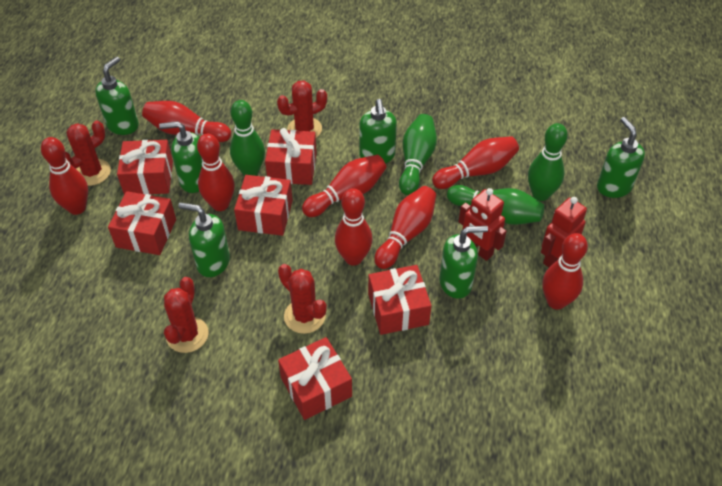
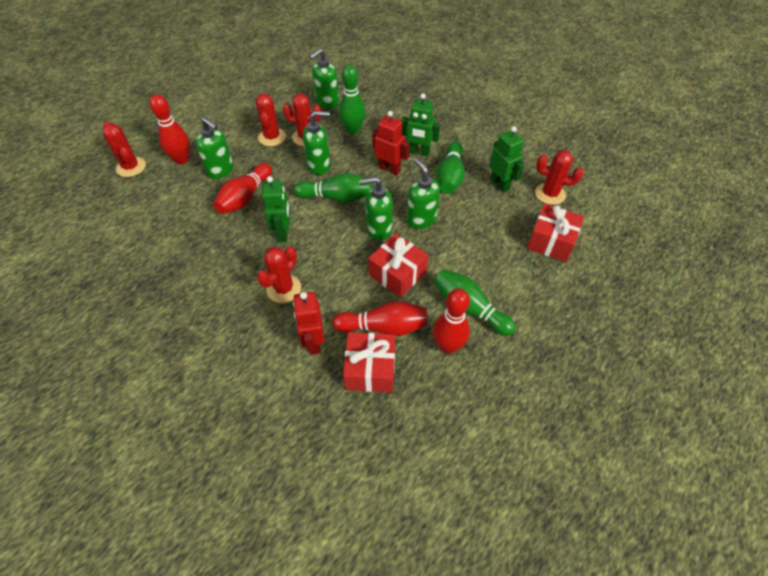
green robot: none = 0 -> [262,176,290,242] [401,93,440,157] [489,126,524,193] = 3
green soap dispenser: [95,57,139,135] [159,121,202,193] [178,202,230,277] [360,99,397,163] [439,226,488,299] [597,117,645,198] = 6 -> [196,117,233,179] [303,111,330,175] [309,48,339,108] [359,177,393,240] [407,158,440,229] = 5
red bowling pin: [41,137,88,215] [142,101,231,142] [197,134,235,211] [302,155,386,217] [335,188,372,266] [374,186,436,269] [432,136,519,189] [543,233,588,310] = 8 -> [150,94,190,165] [213,163,272,214] [332,301,428,336] [433,288,470,354] = 4
red cactus: [65,120,111,186] [164,277,209,353] [277,81,327,138] [278,264,327,334] = 4 -> [103,121,146,177] [255,93,286,146] [257,246,301,303] [283,94,322,146] [535,150,583,205] = 5
red gift: [108,191,176,255] [117,140,173,195] [234,175,293,236] [265,128,317,185] [278,337,352,420] [368,265,431,335] = 6 -> [343,332,396,392] [368,234,429,298] [527,204,584,262] = 3

